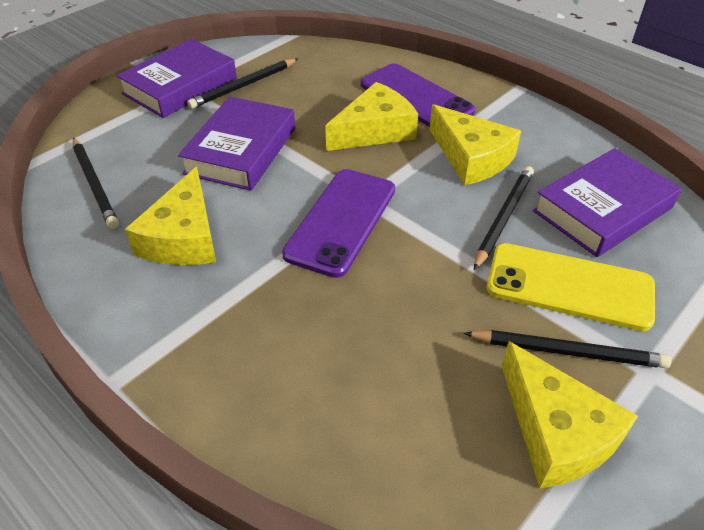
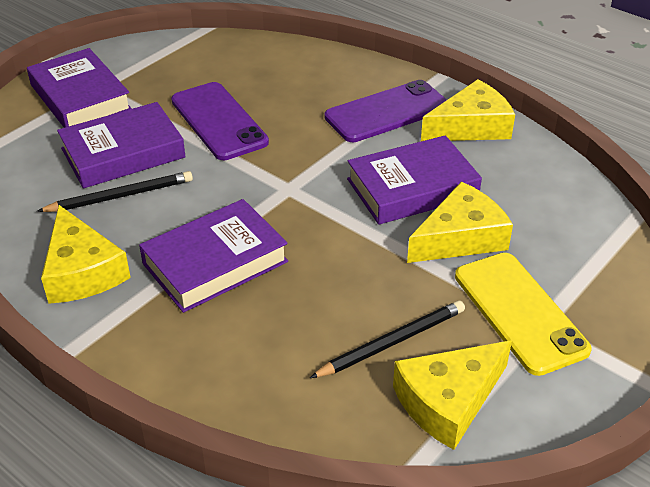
black pencil: [73,137,119,229] [187,58,298,109] [464,330,671,369] [474,166,534,270] = 4 -> [37,171,193,212] [310,301,465,378] = 2
purple book: [116,39,237,118] [178,96,295,191] [533,148,682,257] = 3 -> [27,48,132,128] [57,102,186,189] [139,199,288,313] [347,135,482,225] = 4

